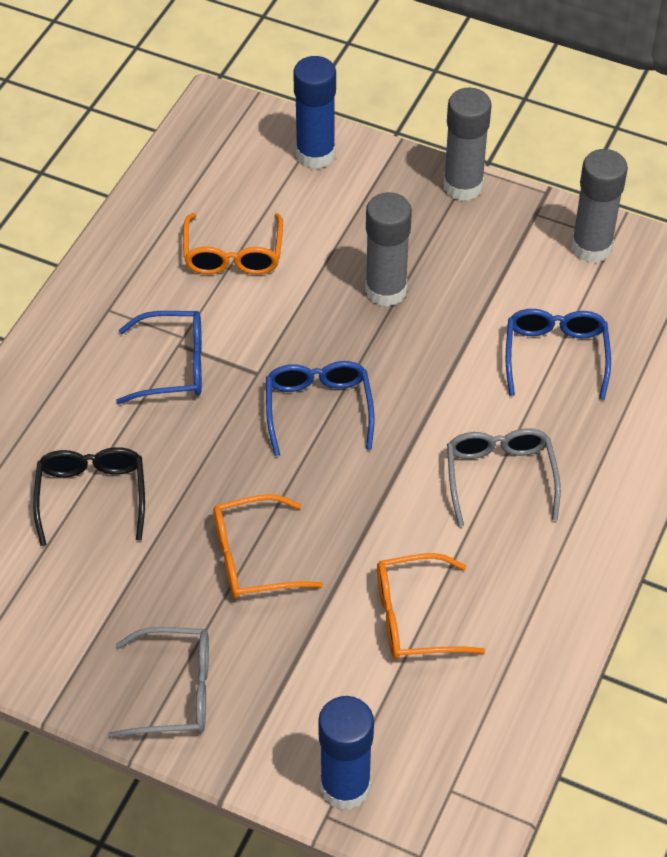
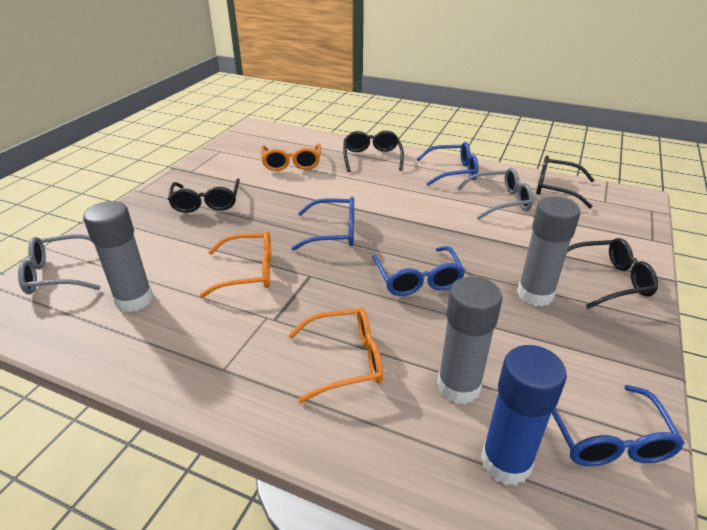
black glasses: [33,447,145,546] = 1 -> [168,179,240,213] [343,131,404,172] [536,156,594,208] [567,238,658,309] = 4
blue glasses: [116,311,202,404] [266,361,374,456] [506,309,611,400] = 3 -> [291,197,354,251] [372,246,465,296] [416,142,479,186] [552,385,685,466] = 4
blue glue stick: [293,56,336,169] [318,696,374,810] = 2 -> [481,345,567,485] = 1

